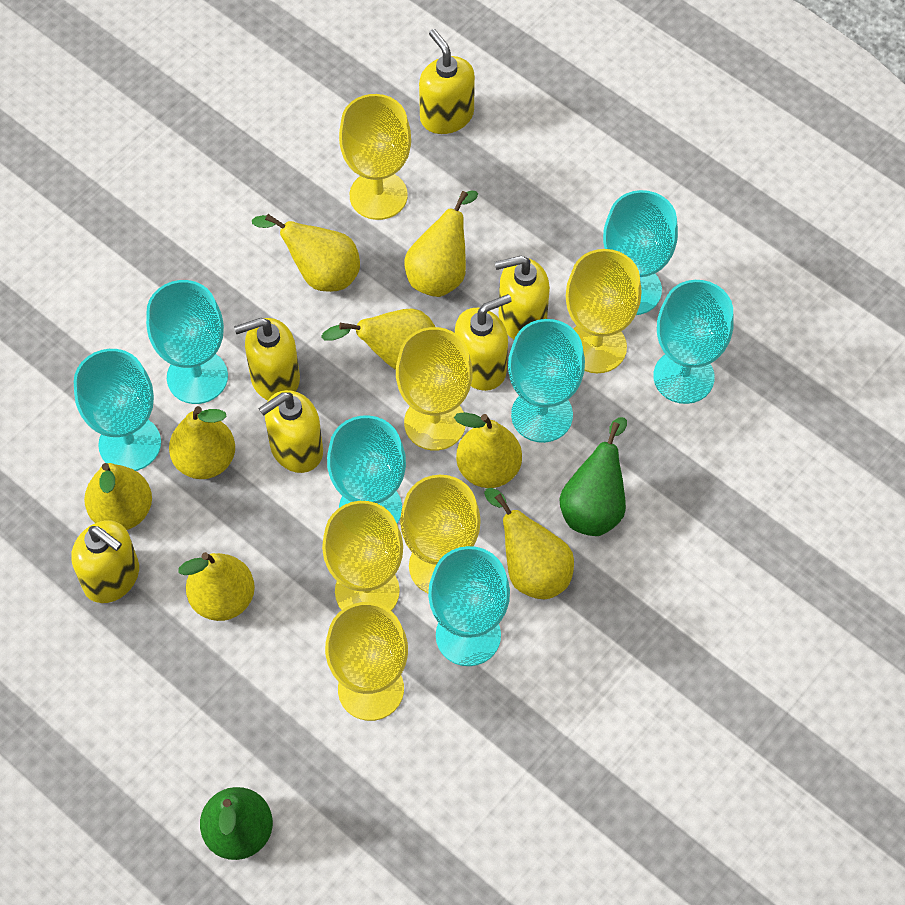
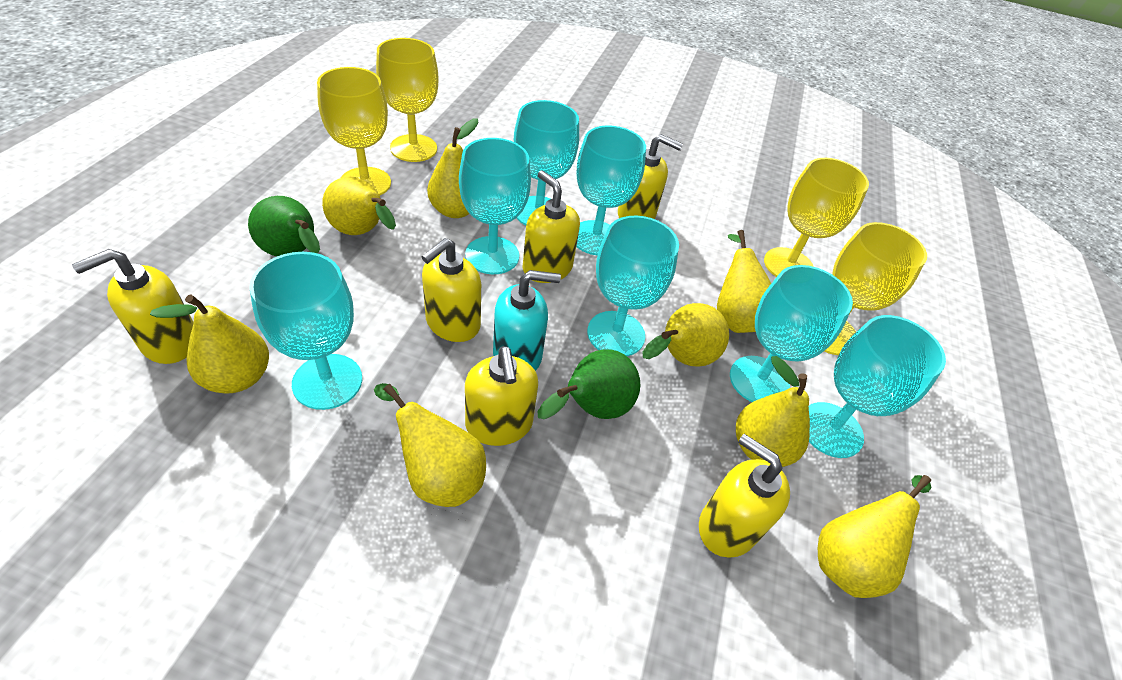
turquoise soap dispenser: none = 0 -> [493,270,561,371] = 1
yellow goblet: [322,501,403,611] [325,602,408,721] [339,94,411,220] [396,327,472,451] [400,475,480,593] [566,249,641,373] = 6 -> [317,67,391,195] [376,38,438,162] [764,158,869,277] [824,222,927,355] = 4

